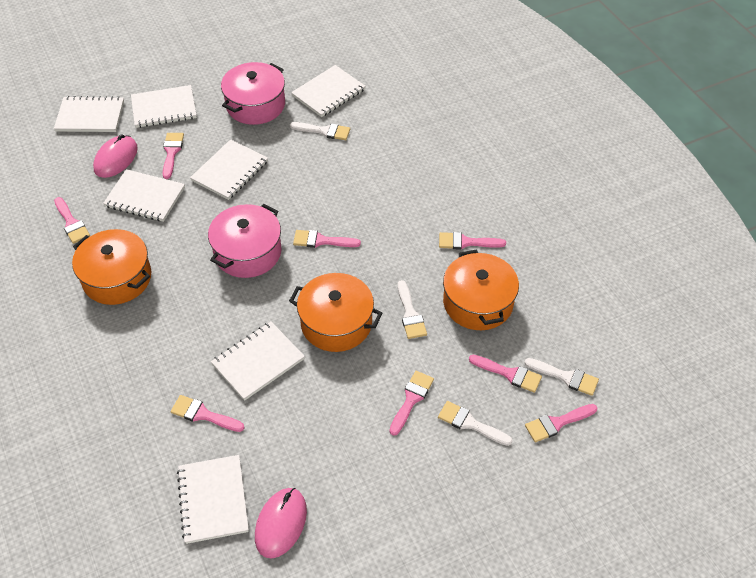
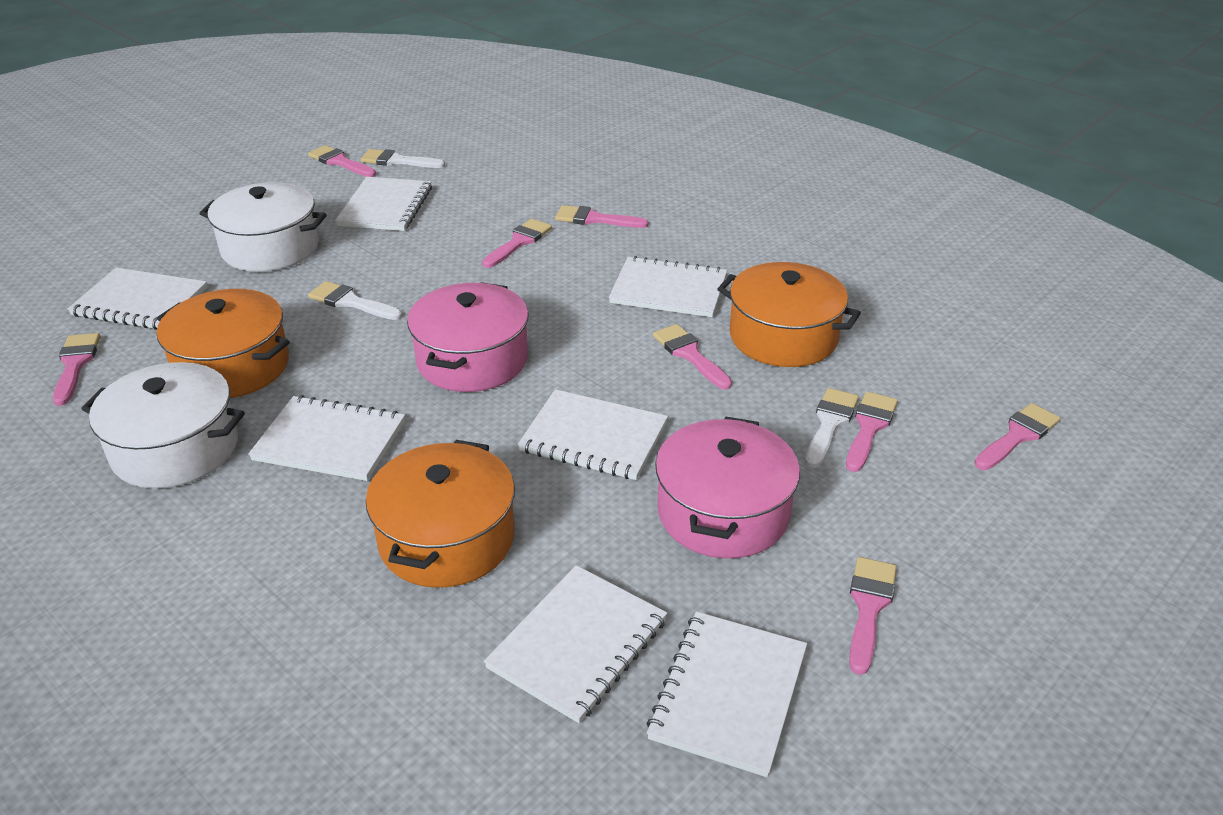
pink mouse: [93,134,138,178] [255,488,307,558] = 2 -> none = 0
white brush: [290,122,350,140] [398,280,427,339] [438,401,513,446] [524,358,599,396] = 4 -> [308,281,402,320] [360,149,445,168] [805,388,859,468] = 3
white pot: none = 0 -> [82,362,245,489] [199,182,327,272] = 2

